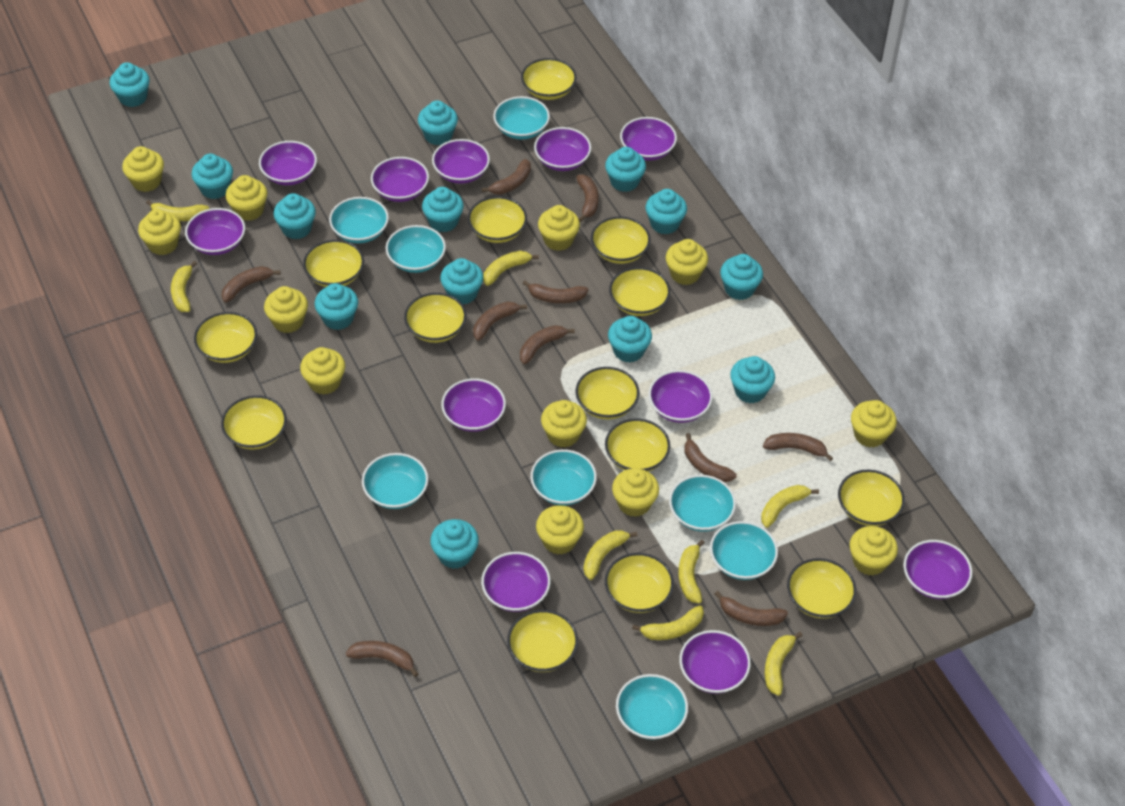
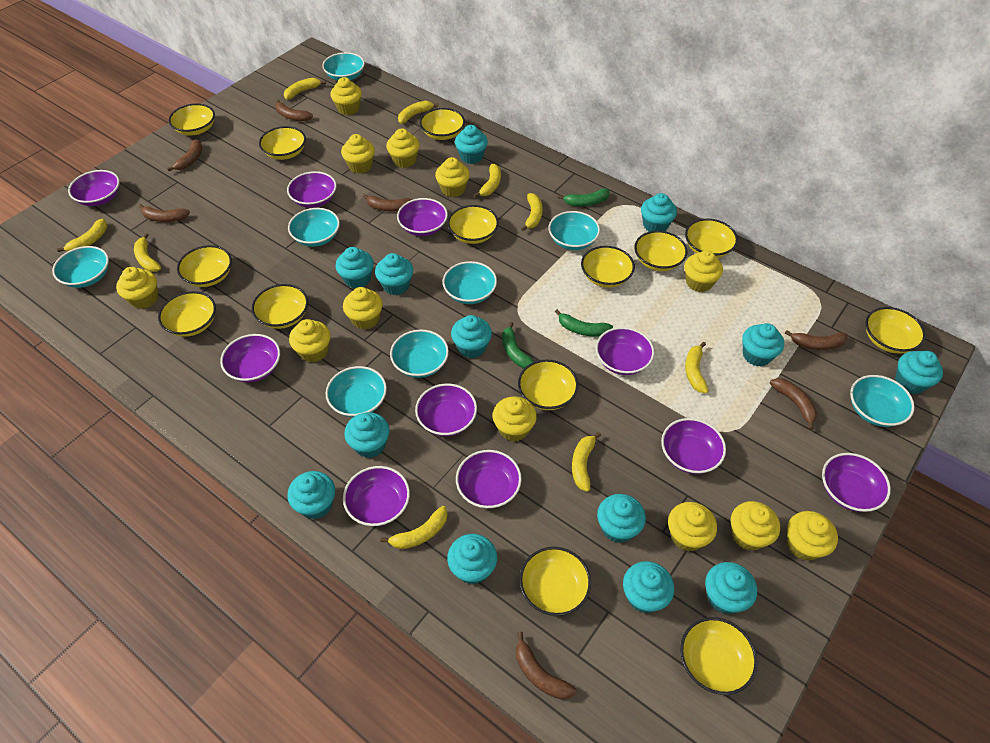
brown banana: [222,266,280,303] [346,641,418,677] [473,302,527,341] [482,159,531,195] [520,325,575,364] [523,281,588,303] [576,175,599,222] [684,433,737,482] [715,591,788,626] [763,433,833,461] = 10 -> [139,204,190,222] [167,139,202,171] [276,100,313,121] [363,194,413,211] [516,632,577,699] [770,378,817,430] [785,330,848,350] = 7
green banana: none = 0 -> [502,322,534,369] [555,309,613,337] [558,188,609,206] = 3
purple bowl: [185,208,245,255] [259,141,317,185] [371,157,429,202] [432,139,490,184] [441,378,506,432] [481,552,551,612] [534,127,591,171] [620,117,677,161] [649,370,712,423] [679,630,751,694] [904,540,972,599] = 11 -> [68,170,120,206] [220,334,280,382] [287,171,337,208] [343,466,410,526] [397,198,448,236] [415,383,477,436] [456,450,522,509] [596,327,654,375] [661,418,726,474] [822,453,891,512] = 10
yellow banana: [146,200,209,221] [171,261,197,312] [483,251,539,286] [584,530,637,580] [632,605,704,640] [678,540,705,603] [761,485,819,528] [764,632,803,696] = 8 -> [57,219,107,252] [134,233,161,272] [284,78,326,100] [380,506,448,549] [398,101,439,124] [474,164,501,198] [521,193,542,231] [572,432,601,492] [685,342,708,393] = 9

